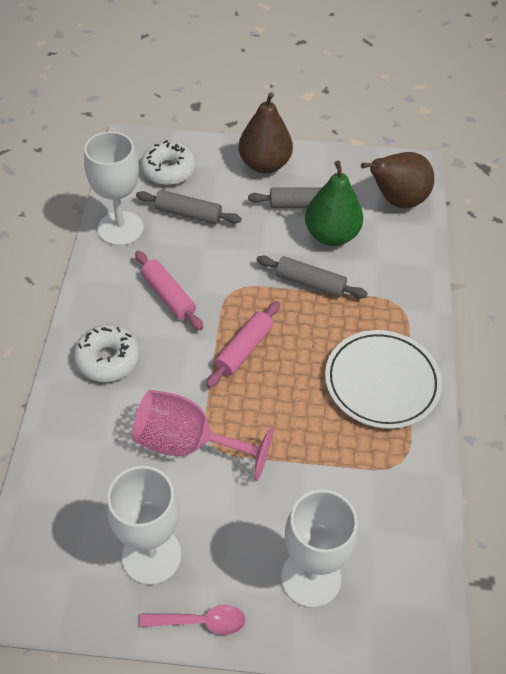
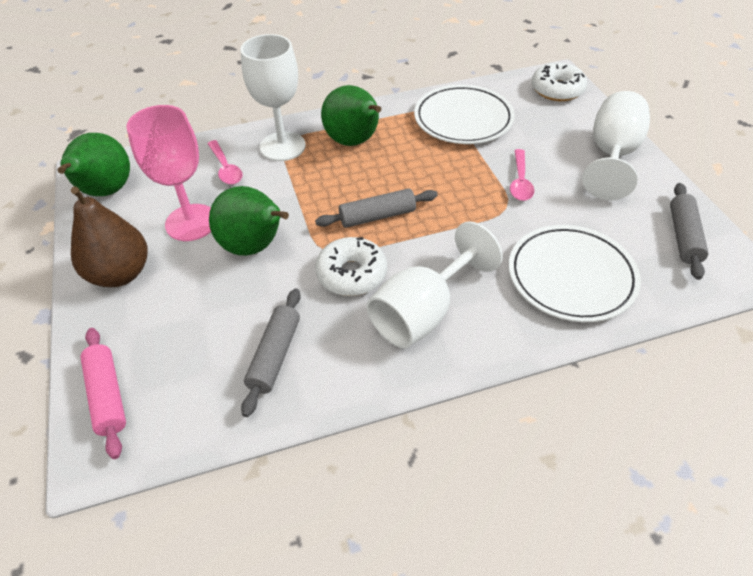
brown pear: [239,92,293,173] [361,152,434,208] = 2 -> [71,186,148,287] = 1
green pear: [305,161,363,246] = 1 -> [58,133,130,196] [209,186,289,256] [321,85,381,146] = 3
pink rolling pin: [135,251,203,331] [206,301,280,388] = 2 -> [80,328,126,459] = 1
pink spoon: [140,605,246,635] = 1 -> [207,140,243,185] [510,149,534,201] = 2
white plate: [325,330,442,429] = 1 -> [414,85,515,144] [509,225,641,322] = 2

